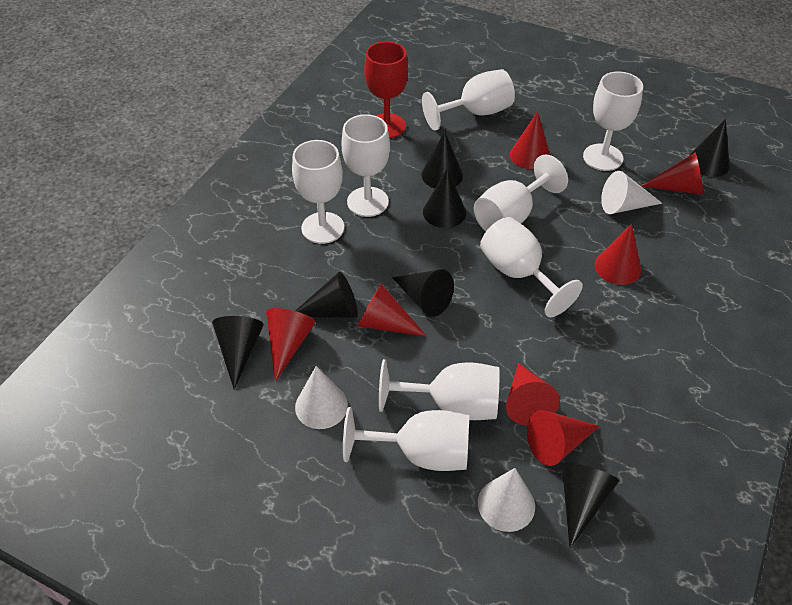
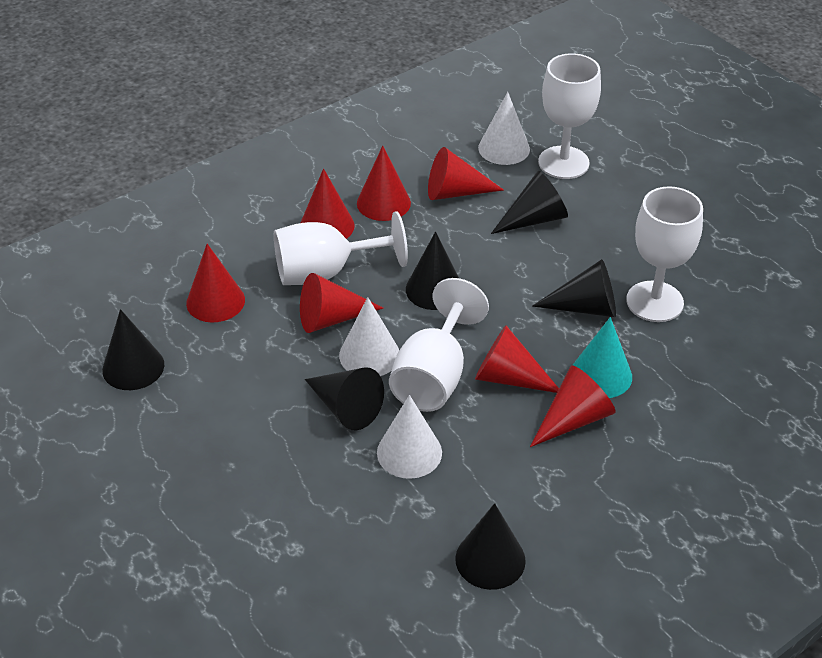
black cone: [212,316,264,389] [295,272,358,318] [392,269,454,317] [421,131,463,188] [423,168,466,228] [562,462,619,548] [688,119,730,177] = 7 -> [102,309,164,390] [305,367,384,430] [406,231,459,310] [455,503,526,590] [491,171,568,234] [532,259,616,317] = 6
red goblet: [364,41,408,138] = 1 -> none = 0
turquoise cone: none = 0 -> [572,317,632,398] = 1
white goblet: [292,140,344,244] [342,114,390,217] [343,407,469,471] [379,359,500,420] [422,69,515,130] [474,154,568,231] [480,217,583,317] [583,72,643,171] = 8 -> [274,211,408,285] [389,278,489,412] [538,53,601,179] [626,186,703,322] = 4

